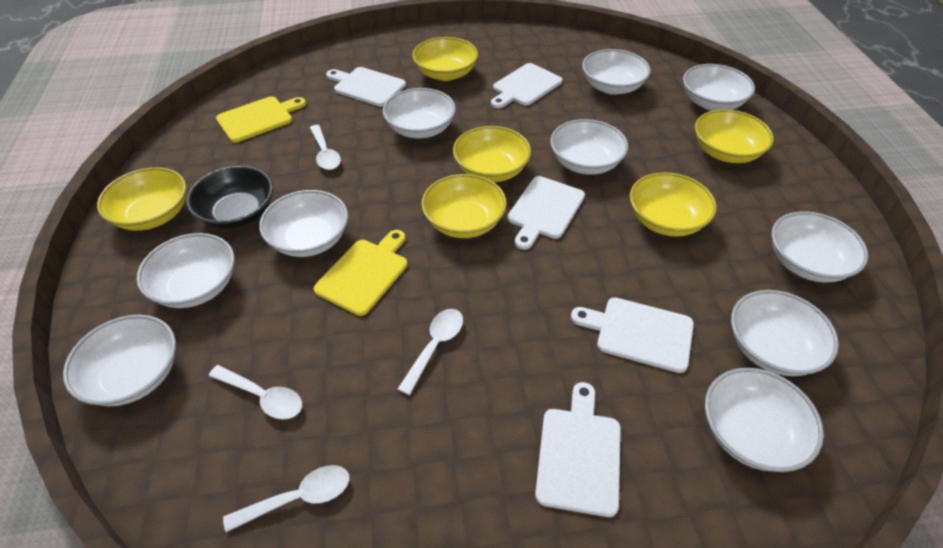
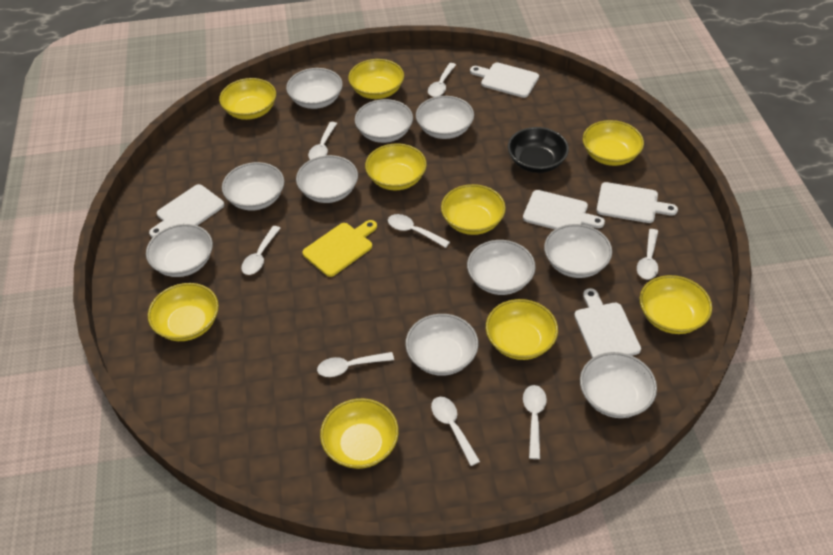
white spoon: [209,365,302,420] [223,465,349,532] [310,125,341,170] [398,309,463,395] = 4 -> [241,226,281,275] [308,122,337,160] [317,352,394,377] [388,214,450,248] [428,63,456,97] [431,397,480,466] [523,385,547,459] [637,229,658,279] = 8
yellow bowl: [97,167,187,231] [412,37,478,81] [421,174,507,238] [453,126,531,182] [630,172,717,237] [695,109,774,163] = 6 -> [148,283,219,341] [219,78,276,120] [320,398,399,469] [348,59,404,99] [365,143,427,190] [441,184,506,235] [486,299,558,360] [583,120,644,166] [640,275,712,334] = 9
yellow cutting board: [216,96,306,142] [314,230,407,316] = 2 -> [302,220,377,277] = 1

